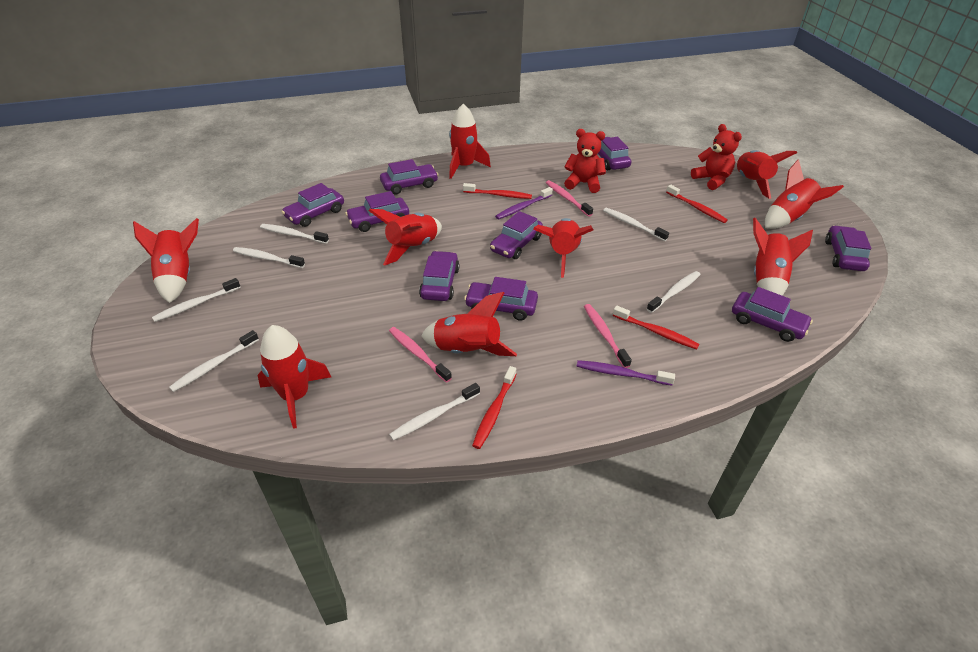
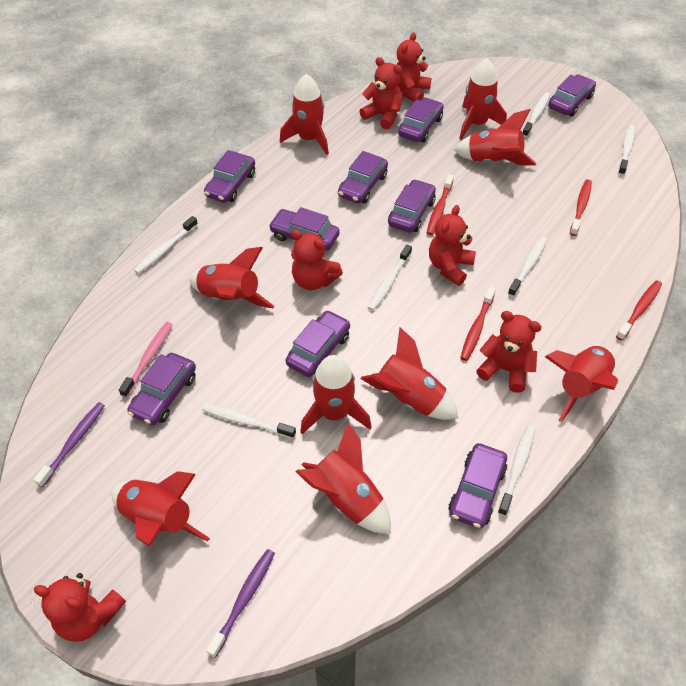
pink toothbrush: [389,327,452,383] [546,180,593,217] [584,304,632,368] = 3 -> [119,322,173,397] = 1
red teddy bear: [564,129,606,193] [691,124,742,190] = 2 -> [34,573,126,642] [291,230,343,290] [359,57,402,129] [396,32,431,102] [429,205,476,286] [476,311,542,393] = 6

